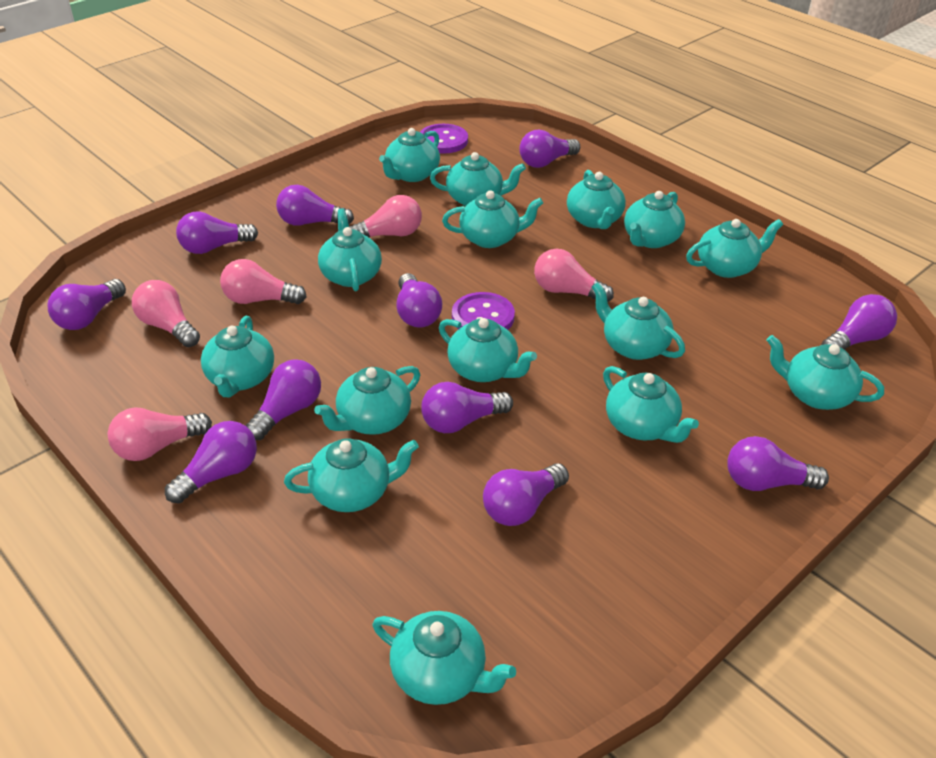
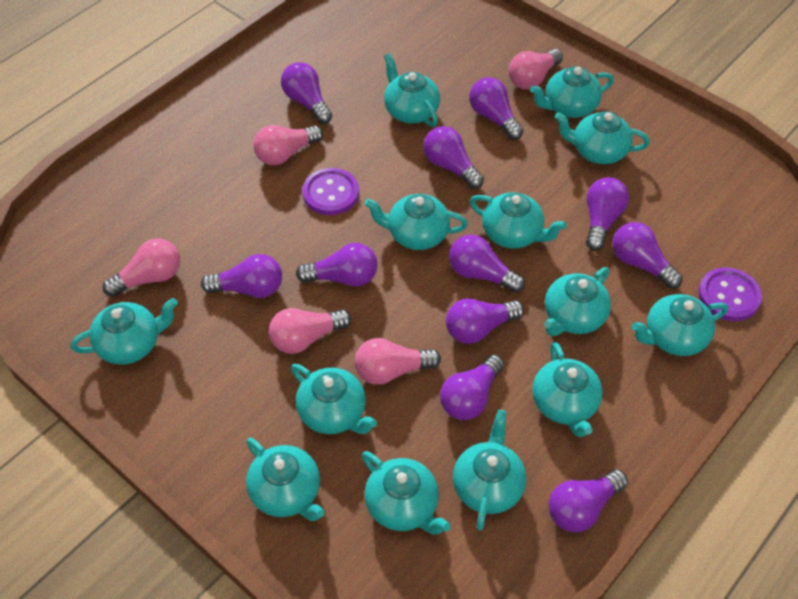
turquoise teapot: [201,316,274,398] [284,438,419,512] [314,366,420,435] [318,208,382,291] [372,611,516,705] [379,128,440,182] [430,152,526,206] [439,318,537,382] [442,190,543,248] [567,170,626,229] [592,282,685,360] [603,366,699,443] [624,191,685,248] [686,219,783,278] [767,335,884,410] = 15 -> [71,298,178,365] [246,438,325,521] [291,364,377,434] [362,451,451,535] [365,194,468,250] [384,53,440,127] [453,410,526,531] [470,192,567,249] [530,66,614,118] [532,342,603,437] [544,267,611,336] [555,111,650,164] [632,294,728,356] = 13

